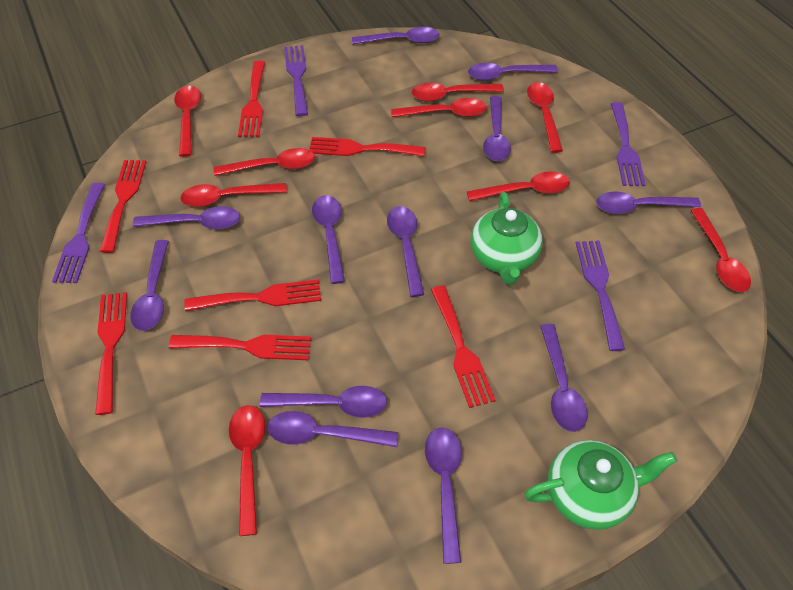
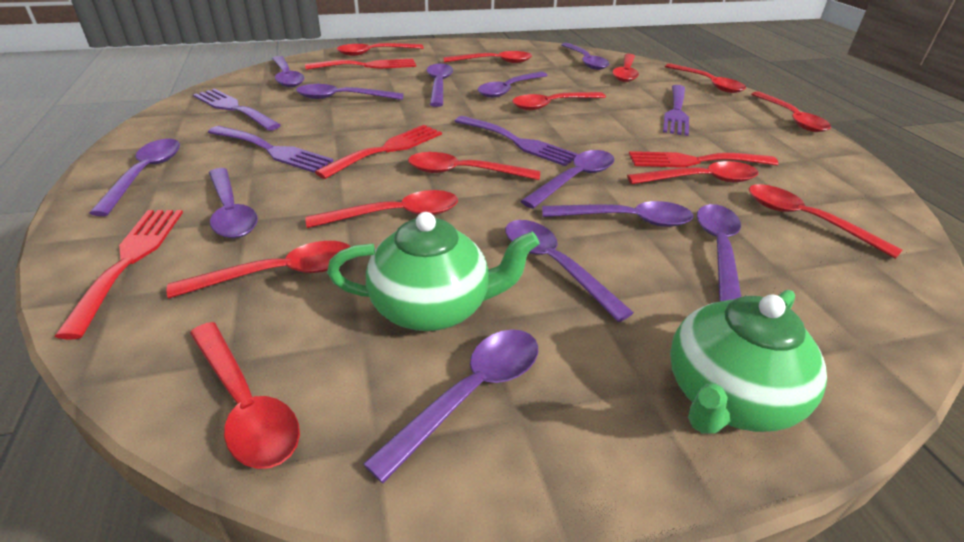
red fork: [95,292,127,415] [99,160,146,253] [169,335,311,360] [184,279,321,311] [238,61,265,137] [310,137,425,156] [431,286,495,408] = 7 -> [54,210,183,339] [305,59,416,70] [315,125,442,179] [629,151,778,168] = 4
red spoon: [174,86,201,157] [180,183,287,207] [214,148,315,176] [229,405,265,536] [391,98,487,117] [412,83,504,101] [467,171,570,201] [527,82,563,153] [690,208,751,292] = 9 -> [167,241,351,298] [190,322,300,469] [305,190,458,228] [337,43,424,56] [408,152,540,180] [443,51,532,63] [512,92,606,110] [612,54,639,82] [627,161,758,184] [665,63,746,93] [749,184,903,259] [751,92,831,132] = 12

